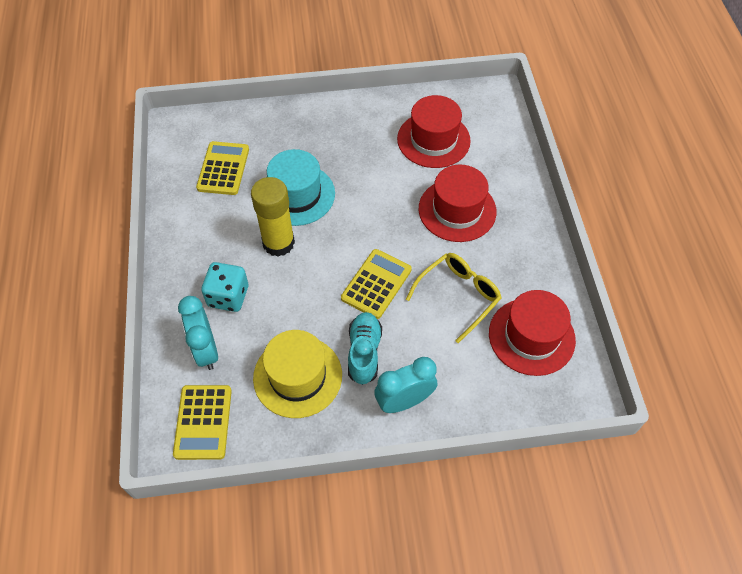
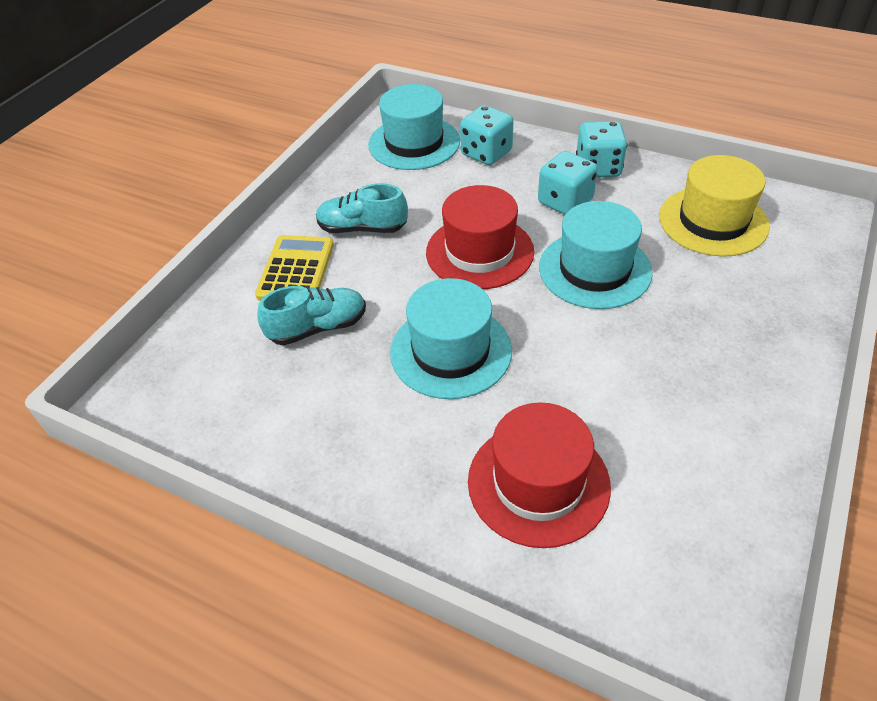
red hat: [397,95,471,168] [419,165,497,242] [489,290,576,376] = 3 -> [426,185,534,289] [468,402,611,548] = 2
turquoise clock: [178,296,218,370] [374,357,437,413] = 2 -> none = 0
turquoise dice: [201,262,248,312] = 1 -> [460,105,513,165] [538,151,598,215] [576,121,627,178] = 3
turquoise hat: [267,149,335,226] = 1 -> [368,84,460,170] [390,278,512,399] [539,201,653,309] = 3
turquoise shoe: [348,312,382,385] = 1 -> [258,286,366,345] [316,183,408,233] = 2
yellow calculator: [173,385,232,460] [196,141,249,195] [341,249,412,319] = 3 -> [255,235,334,301] = 1
yellow glasses: [406,253,502,343] = 1 -> none = 0
yellow glue stick: [251,177,295,257] = 1 -> none = 0

